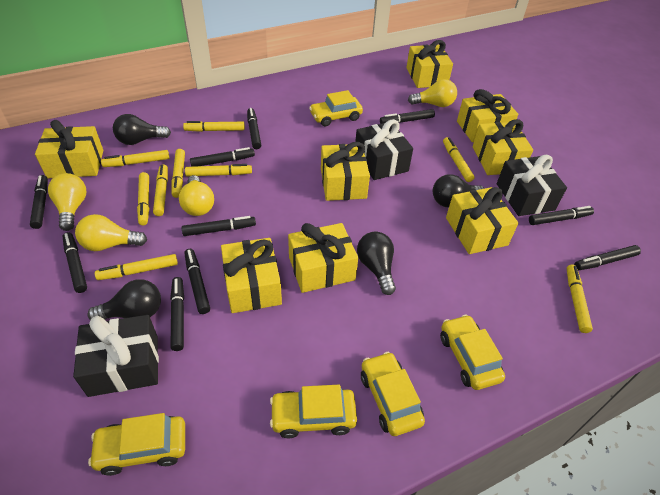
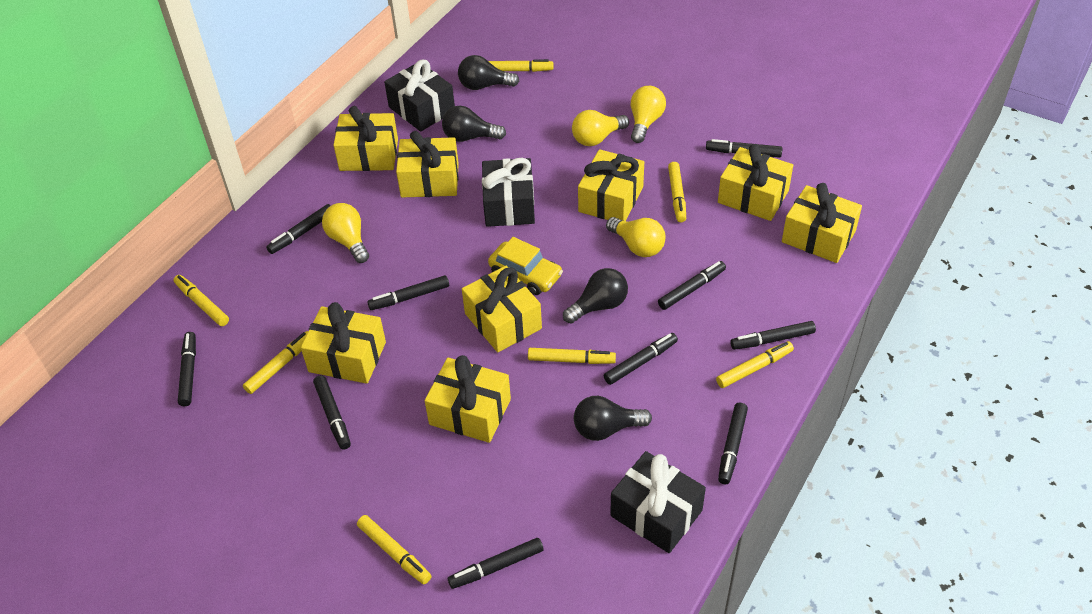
yellow car: [88,413,185,476] [270,385,357,438] [309,90,363,126] [361,352,425,436] [440,315,505,390] = 5 -> [488,237,563,295] = 1
yellow marker: [95,254,178,280] [101,150,169,167] [137,172,149,225] [153,164,168,216] [172,149,185,198] [183,121,245,132] [185,164,252,177] [443,137,474,182] [567,264,593,333] = 9 -> [174,275,229,326] [243,331,308,394] [357,515,431,584] [488,59,553,72] [528,348,616,364] [668,162,686,222] [716,341,794,388] = 7

